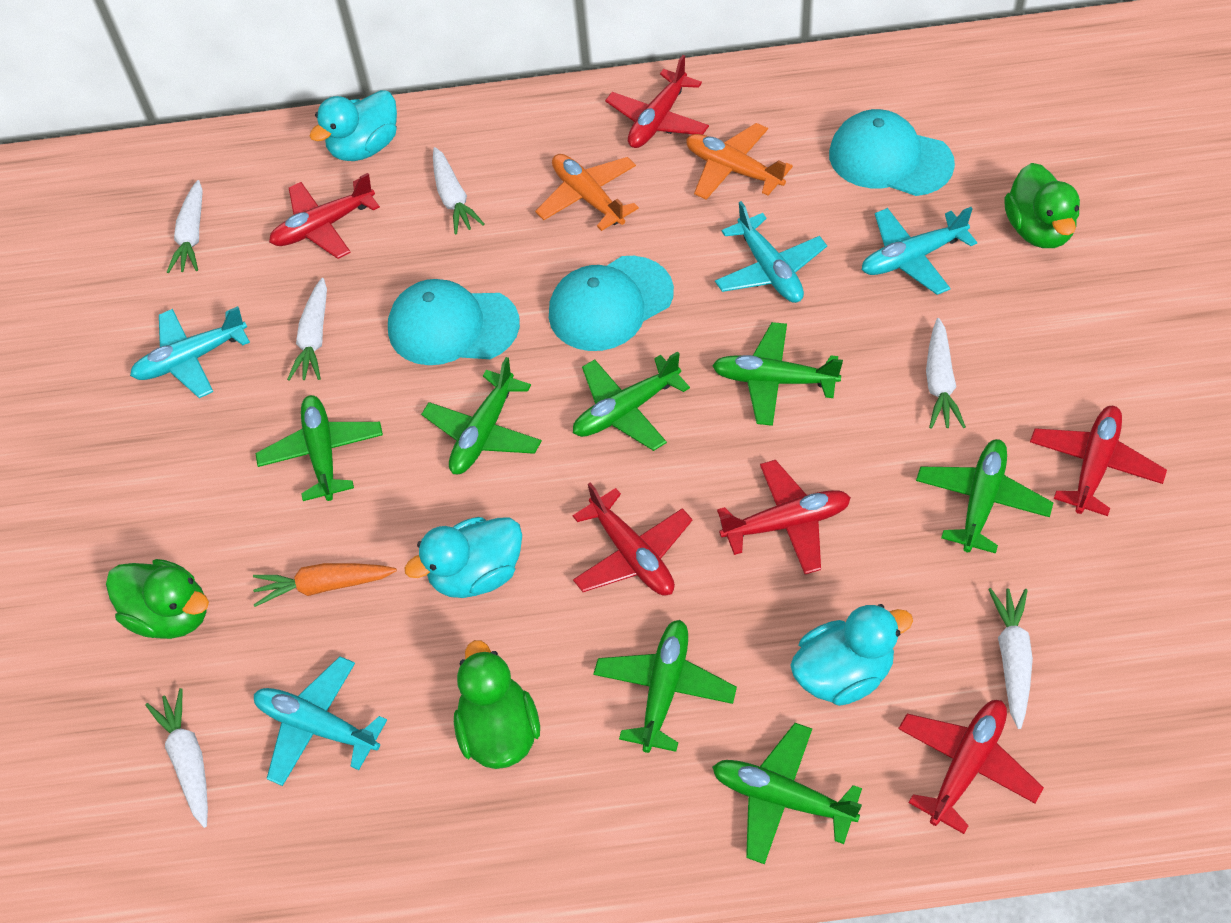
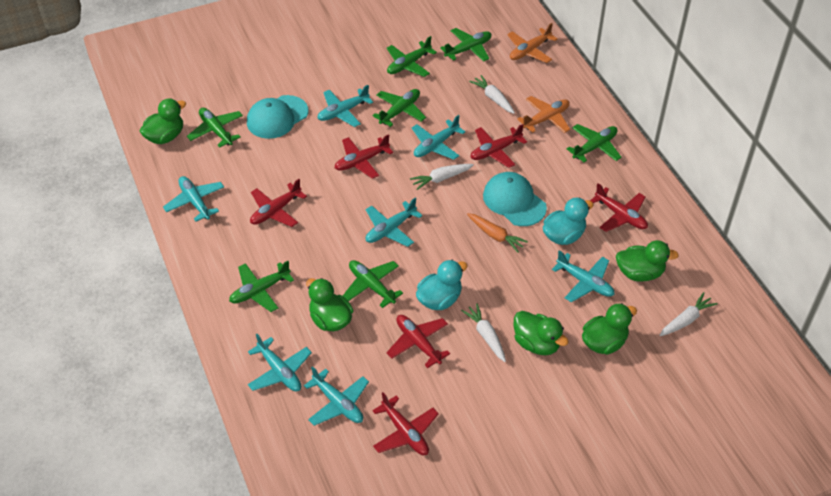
green duck: [106,559,209,639] [454,640,540,769] [1004,163,1080,248] = 3 -> [140,99,186,144] [306,278,353,331] [514,311,569,355] [582,303,637,355] [616,240,679,282] = 5
turquoise cap: [388,279,520,365] [549,256,674,351] [829,109,955,196] = 3 -> [247,95,308,139] [483,172,547,226] = 2
turquoise duck: [310,90,397,161] [405,517,522,598] [790,604,913,706] = 3 -> [416,260,468,310] [543,197,594,245] = 2
turquoise plane: [130,306,250,398] [254,656,387,786] [715,201,827,303] [862,207,977,295] = 4 -> [163,176,224,222] [248,334,312,392] [304,366,369,426] [317,85,373,127] [365,198,422,247] [412,115,465,160] [552,251,615,302] = 7
white carrot: [145,688,208,828] [167,180,203,273] [287,278,327,381] [433,147,484,235] [926,318,966,429] [988,588,1033,729] = 6 -> [410,164,474,190] [461,303,506,362] [469,75,515,114] [659,292,718,336] = 4

